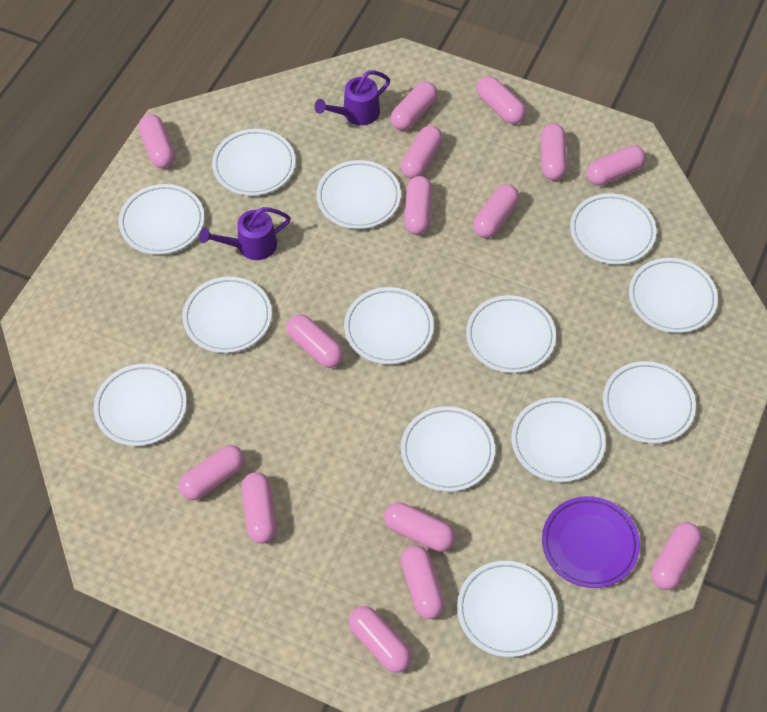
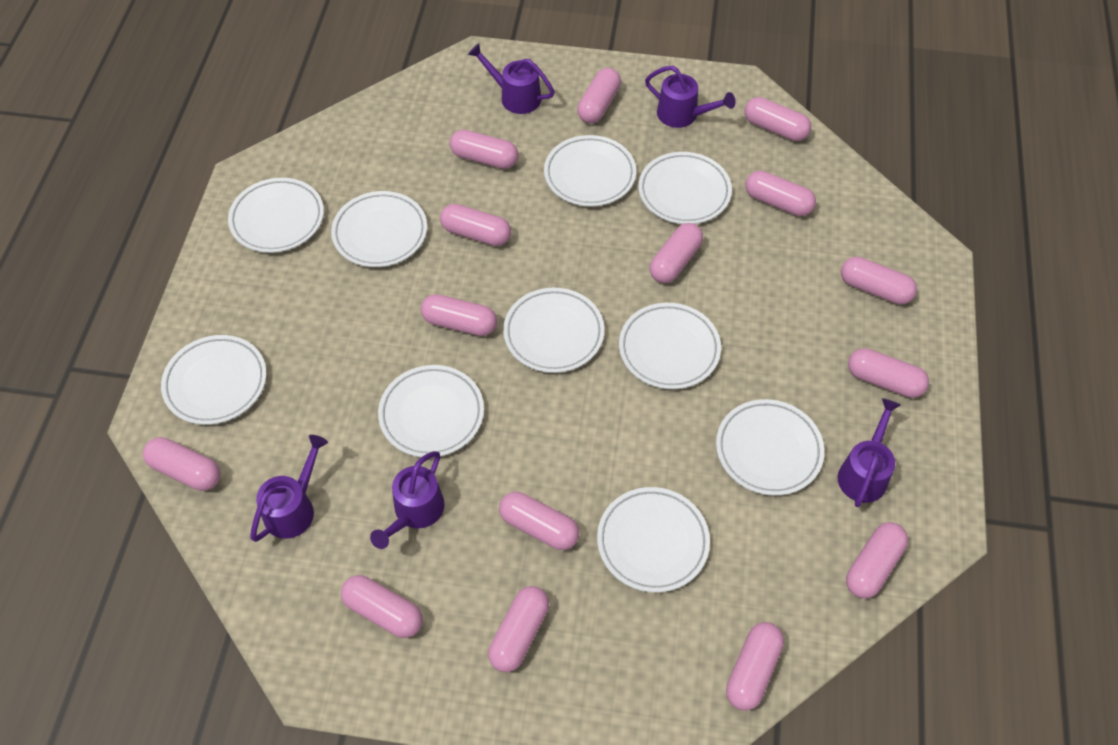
purple plate: [542,496,640,588] = 1 -> none = 0
purple watering can: [199,207,291,260] [315,70,390,125] = 2 -> [250,435,328,542] [370,451,445,549] [468,43,555,114] [645,66,736,128] [838,398,901,507] = 5
white plate: [94,364,187,446] [119,184,204,255] [182,277,272,353] [212,129,295,196] [316,160,401,229] [344,287,434,364] [401,406,495,492] [457,561,558,657] [466,295,556,373] [511,397,605,482] [570,193,656,264] [603,361,696,443] [629,258,718,333] = 13 -> [161,335,267,425] [228,178,324,253] [331,191,427,267] [378,365,484,458] [503,288,604,373] [544,135,636,207] [597,487,710,593] [619,303,721,389] [638,152,732,224] [716,399,824,496] = 10

